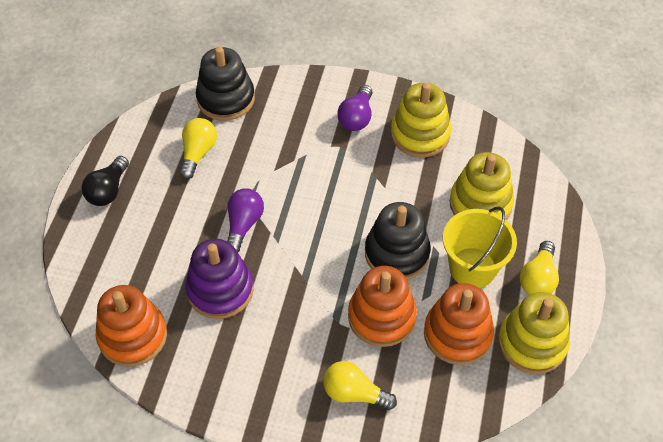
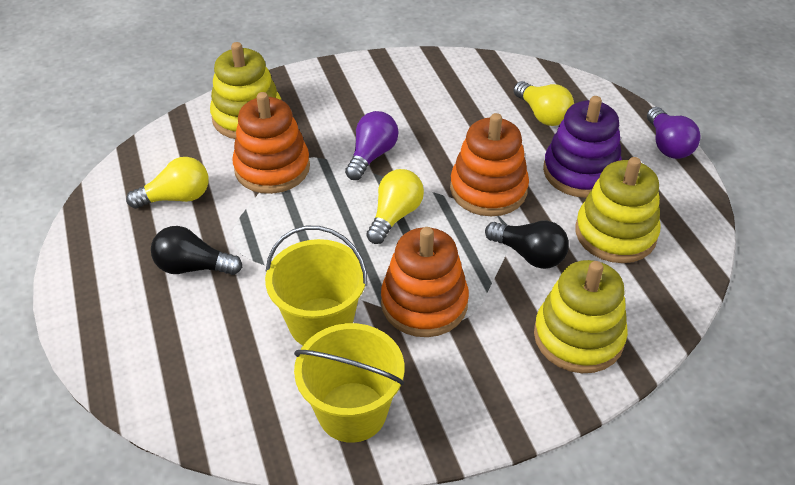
black light bulb: [82,156,129,206] = 1 -> [151,226,243,275] [485,221,569,269] = 2
black stacking toy: [196,46,255,121] [365,202,431,280] = 2 -> none = 0
yellow bucket: [443,206,517,288] = 1 -> [265,226,368,345] [294,323,404,443] = 2

